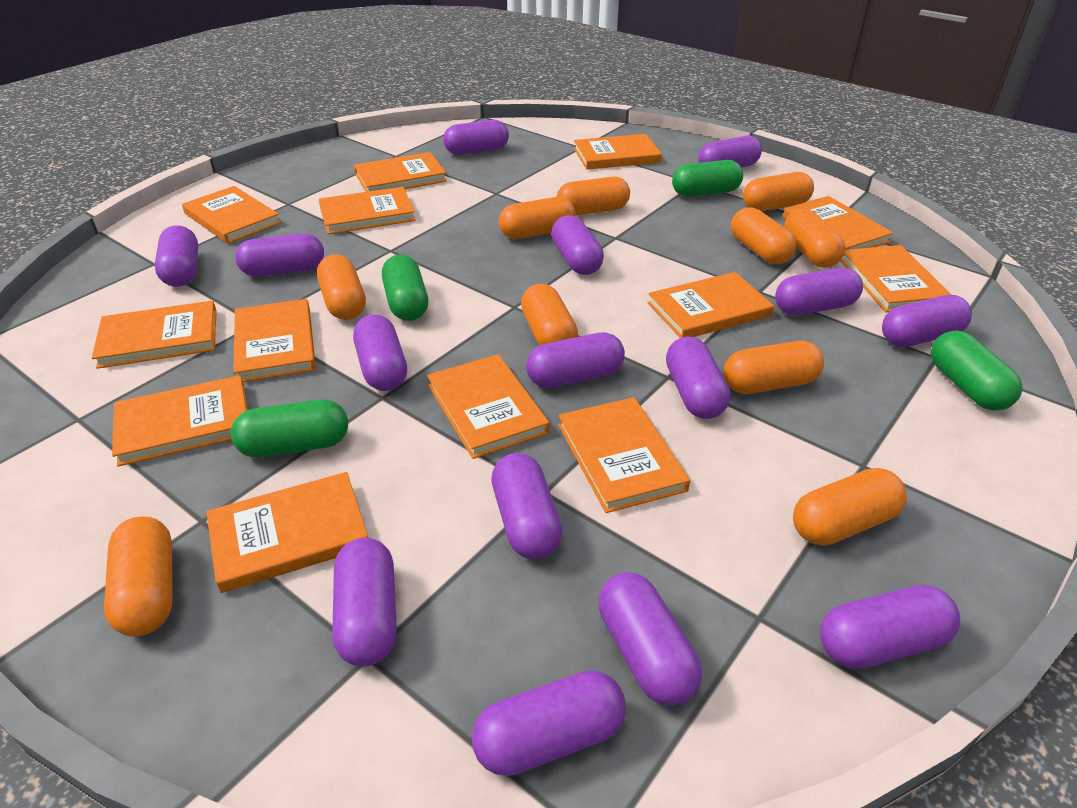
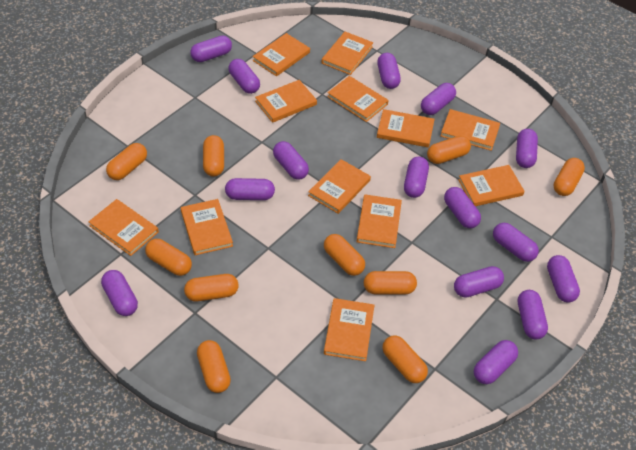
green capsule: [231,399,348,457] [382,255,428,321] [672,160,743,197] [931,331,1022,411] = 4 -> none = 0
orange book: [92,300,217,369] [112,375,248,466] [182,186,281,244] [206,472,368,593] [233,299,316,382] [319,187,416,234] [354,152,447,192] [427,354,549,459] [558,397,690,513] [574,134,662,169] [647,272,774,338] [783,196,893,250] [840,245,951,312] = 13 -> [89,199,159,256] [181,199,233,255] [252,33,310,76] [255,80,317,123] [308,159,371,214] [321,32,373,75] [324,298,374,361] [327,76,389,122] [357,195,402,248] [377,109,435,148] [440,109,500,151] [458,165,525,206] = 12

